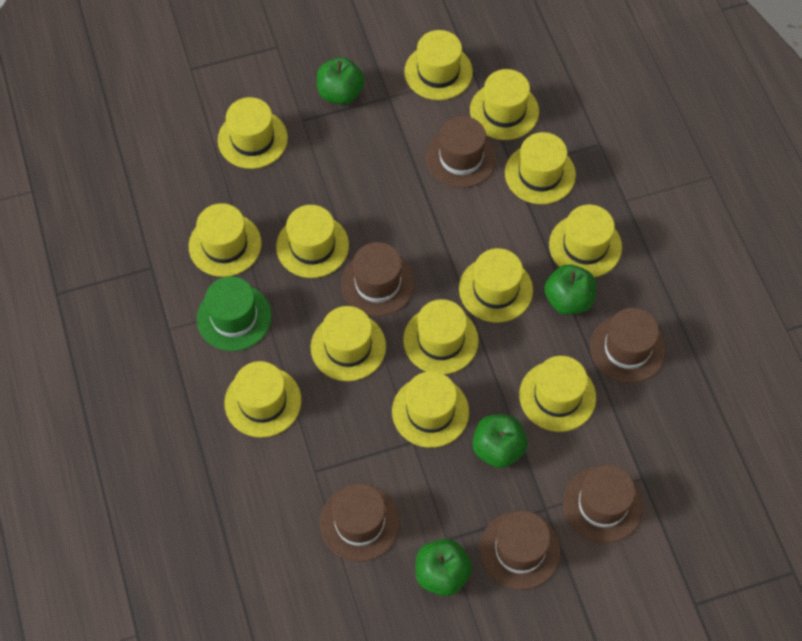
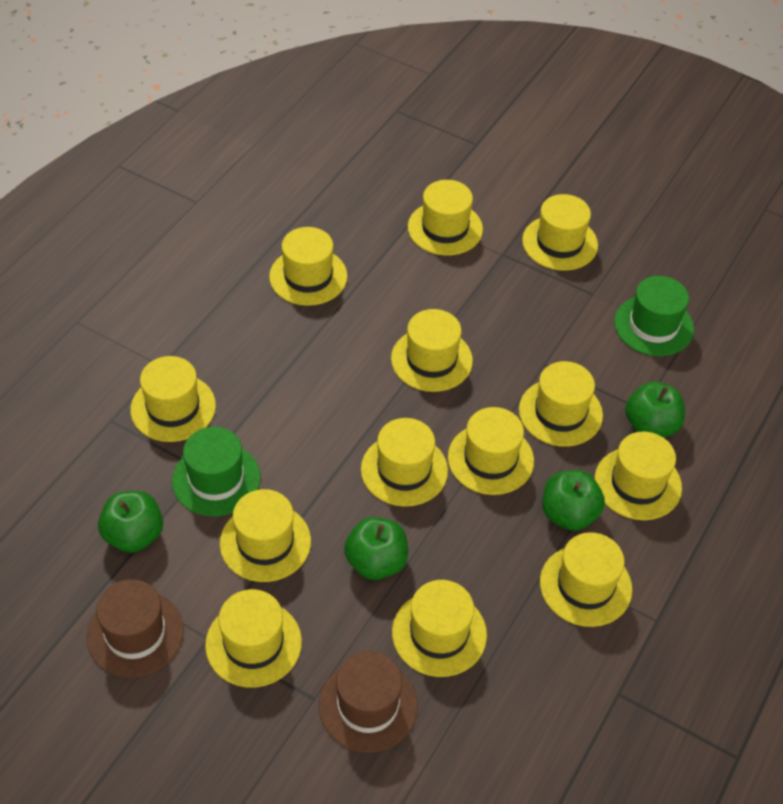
brown hat: [320,483,400,562] [341,242,415,316] [426,116,497,188] [480,511,561,590] [563,465,643,543] [590,308,666,383] = 6 -> [87,579,184,678] [319,651,418,753] = 2
green hat: [197,276,272,351] = 1 -> [172,427,261,516] [614,276,694,356] = 2

